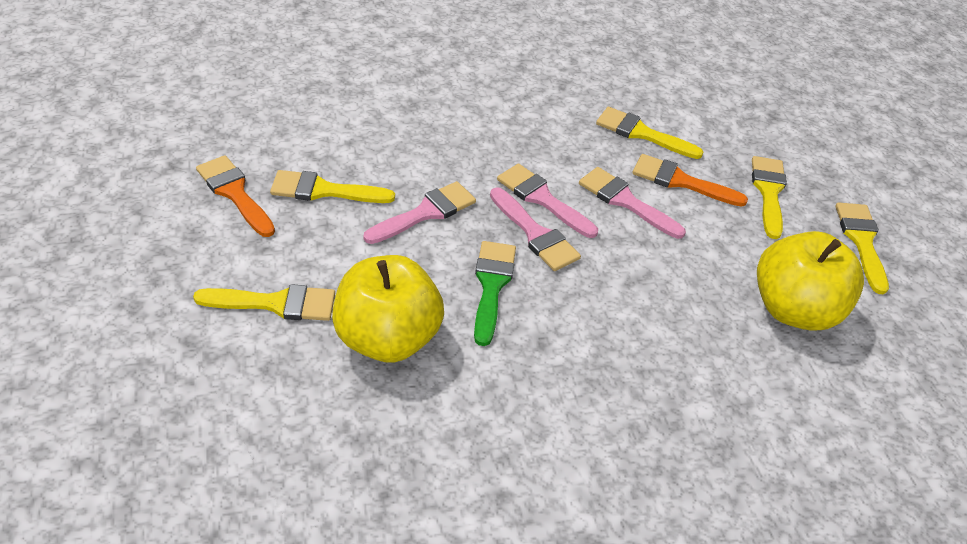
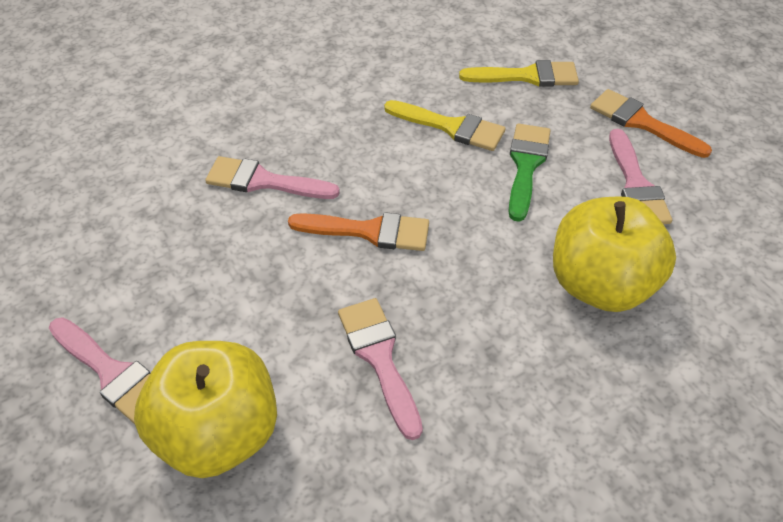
yellow brush: [193,284,335,321] [270,170,395,203] [596,107,703,159] [752,156,787,239] [835,202,889,294] = 5 -> [384,100,506,151] [459,60,579,87] = 2

